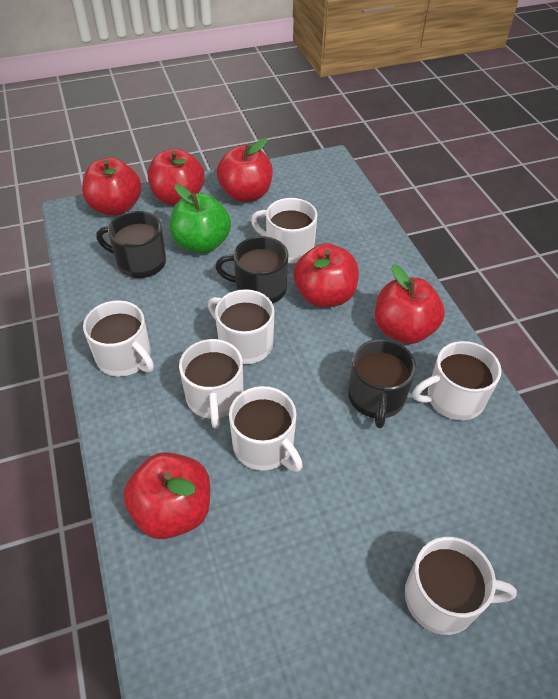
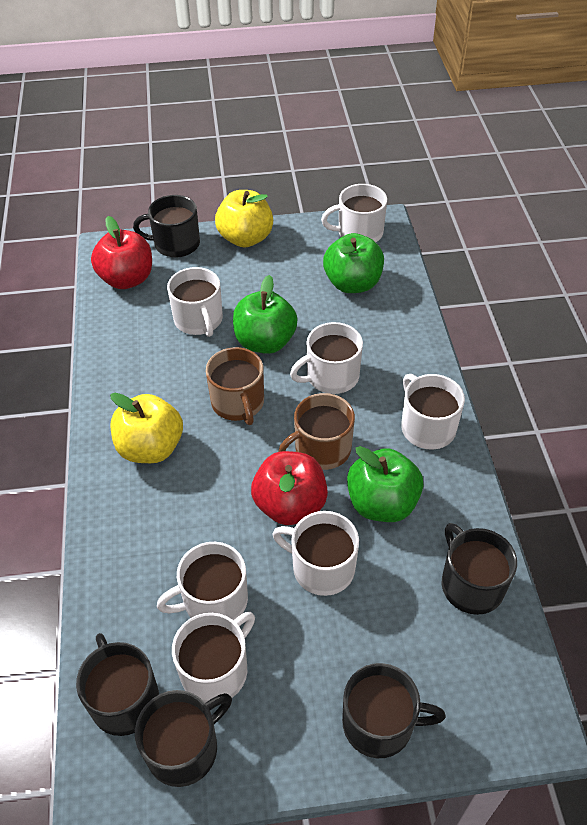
black mug: [96,211,166,278] [215,236,288,304] [348,339,416,428] = 3 -> [76,633,159,736] [133,195,200,258] [135,690,232,787] [342,663,446,758] [442,523,517,615] = 5
brown mug: none = 0 -> [206,347,264,425] [278,393,355,470] = 2
green apple: [170,184,231,254] = 1 -> [233,275,298,354] [323,233,384,293] [347,446,423,522] = 3
red apple: [82,158,142,216] [123,452,210,539] [148,149,205,206] [217,138,273,202] [293,244,359,308] [375,265,445,344] = 6 -> [91,216,152,289] [251,451,328,525] = 2
yellow apple: none = 0 -> [110,393,183,463] [215,190,273,248] = 2

